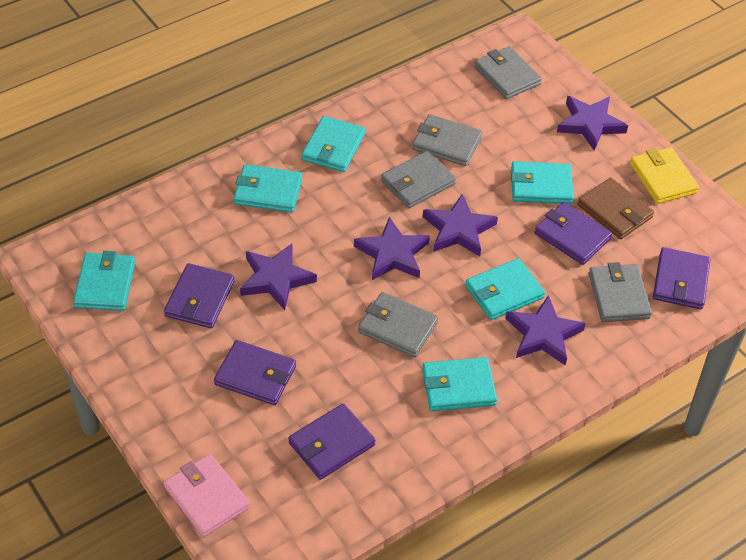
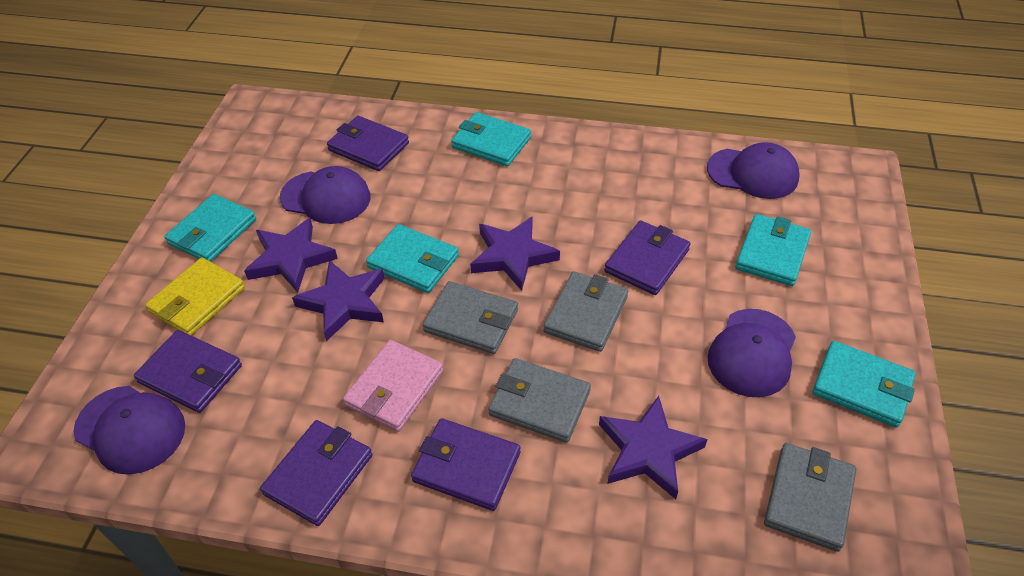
brown wallet: [578,177,654,239] = 1 -> none = 0
grey wallet: [358,292,438,357] [381,151,456,208] [412,114,482,166] [474,46,542,99] [589,262,652,322] = 5 -> [422,281,518,354] [488,358,591,443] [544,271,628,352] [764,443,856,552] = 4
purple cap: none = 0 -> [73,386,185,475] [280,166,371,224] [707,142,800,199] [708,309,796,397] = 4
purple star: [240,244,317,310] [354,217,430,280] [423,194,498,256] [505,295,586,366] [557,96,628,151] = 5 -> [244,218,338,293] [292,260,385,341] [470,216,560,291] [599,396,707,499] = 4
turquoise wallet: [73,251,135,311] [234,164,302,212] [302,116,365,172] [422,357,497,411] [465,258,545,320] [511,161,574,204] = 6 -> [164,194,256,262] [366,224,459,293] [451,112,531,166] [735,214,811,286] [813,341,916,428] = 5

